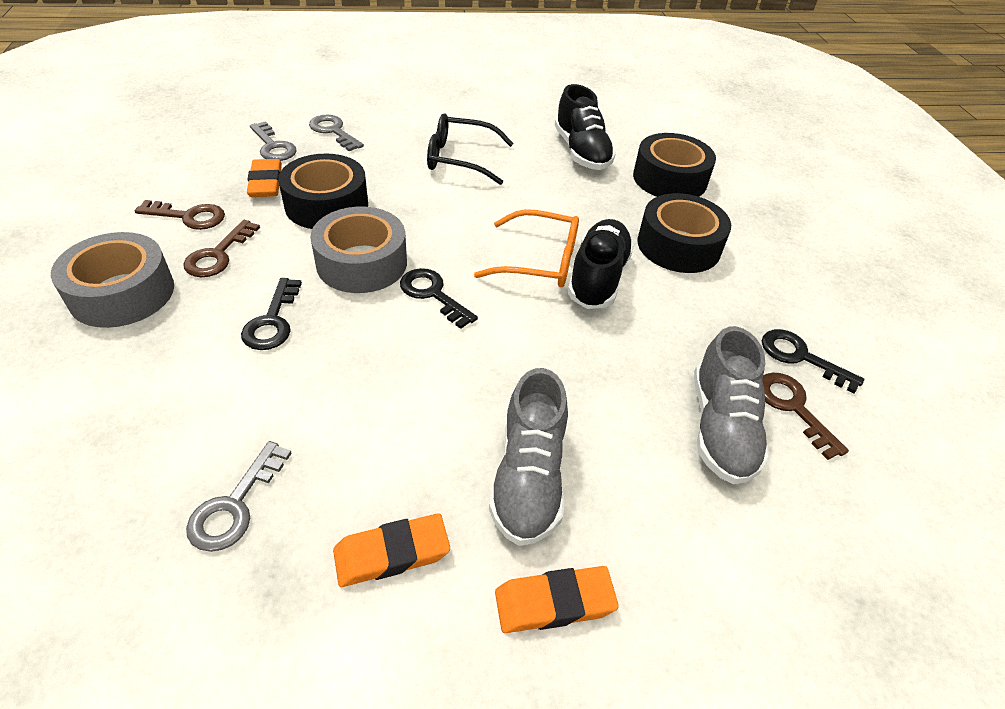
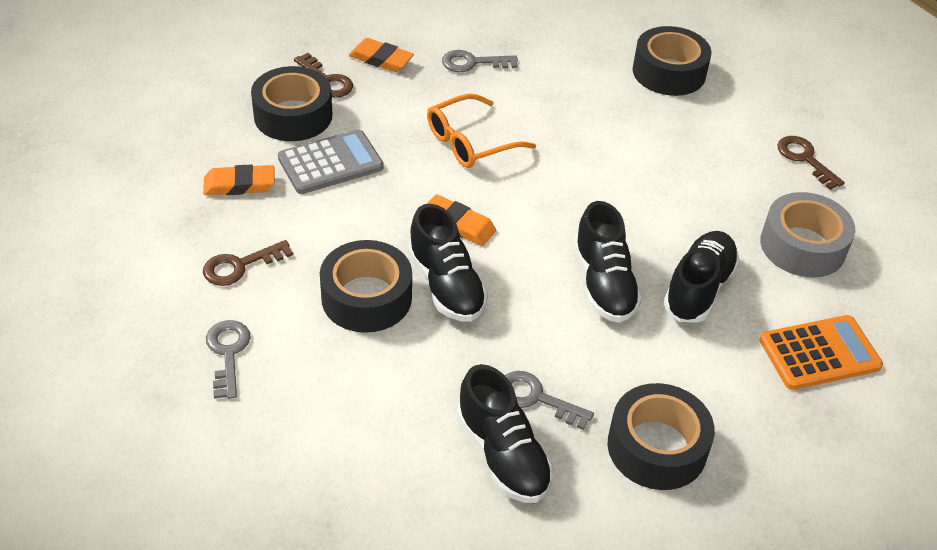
black glasses: [427,114,514,185] = 1 -> none = 0
black key: [241,278,302,350] [400,268,478,329] [762,329,864,394] = 3 -> none = 0
black shoe: [555,84,616,170] [568,219,634,309] = 2 -> [408,204,488,322] [457,364,553,503] [574,201,642,323] [663,231,740,323] = 4
black tape: [278,154,368,229] [633,133,716,197] [637,193,731,273] = 3 -> [251,66,333,141] [320,240,412,333] [607,383,715,490] [633,26,712,96] = 4
grey calculator: none = 0 -> [278,129,384,194] = 1
grey shoe: [489,368,568,546] [694,326,769,484] = 2 -> none = 0
grey tape: [51,232,174,328] [310,207,407,293] = 2 -> [760,192,855,278] = 1
orange calculator: none = 0 -> [759,315,883,390] = 1

